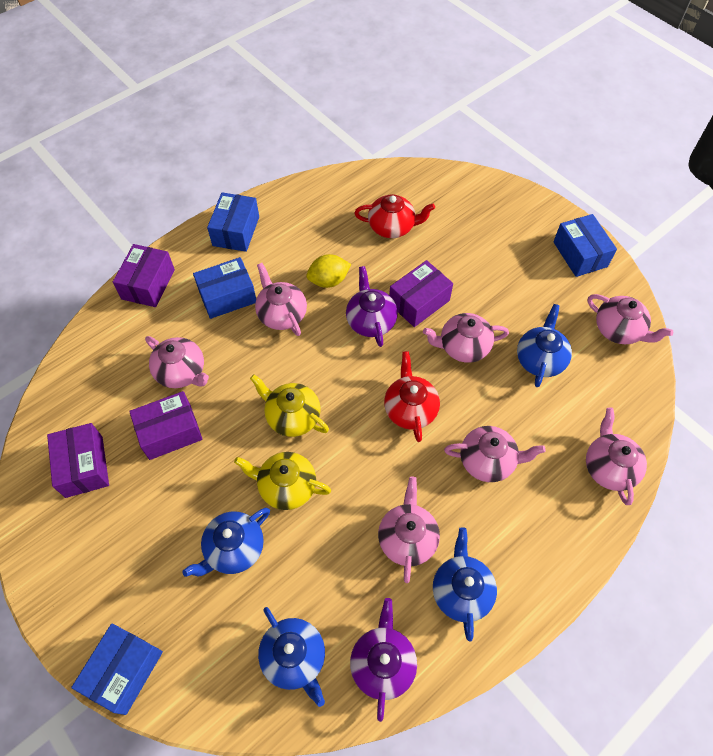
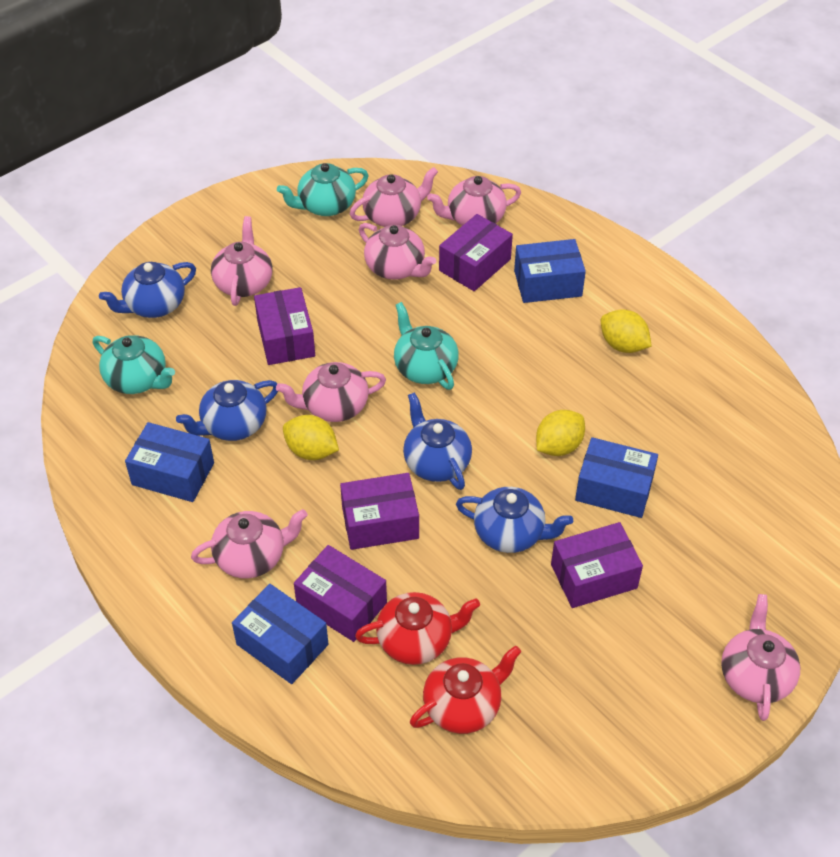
purple box: [47,423,109,498] [113,244,175,307] [129,391,203,460] [389,260,453,327] = 4 -> [254,287,315,365] [294,545,387,642] [340,473,419,550] [439,214,513,291] [551,522,643,608] = 5
purple teapot: [346,266,398,347] [350,598,417,722] = 2 -> none = 0
turquoise teapot: none = 0 -> [93,335,175,394] [277,163,369,216] [394,302,459,390] = 3
yellow lemon: [306,254,351,288] = 1 -> [283,415,339,460] [536,410,585,456] [601,309,652,353] = 3
yellow teapot: [234,452,331,510] [250,374,329,437] = 2 -> none = 0

